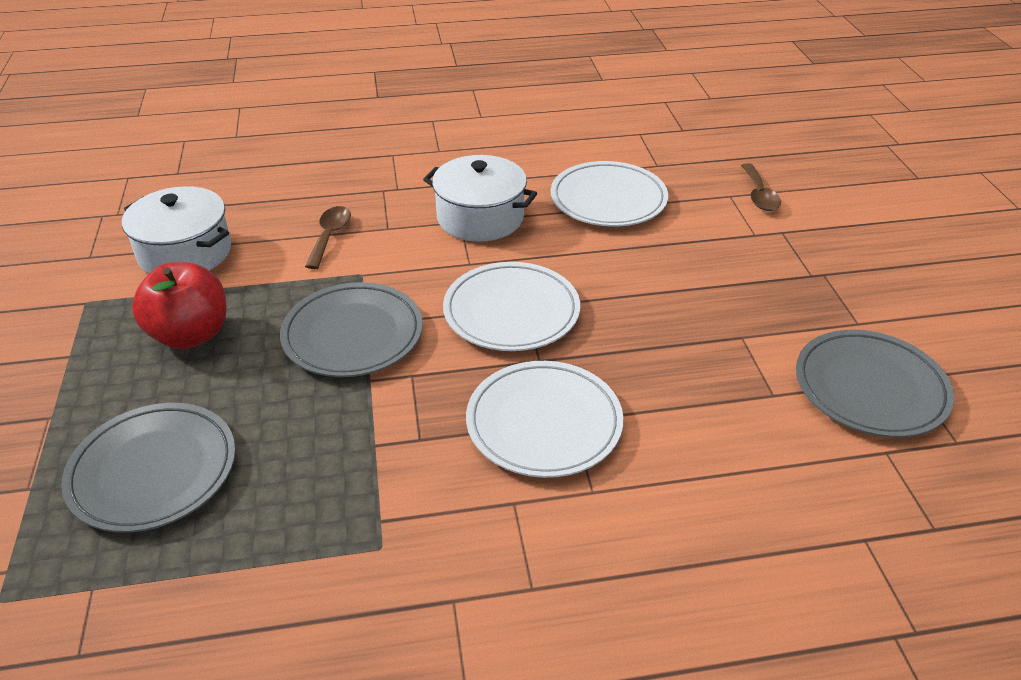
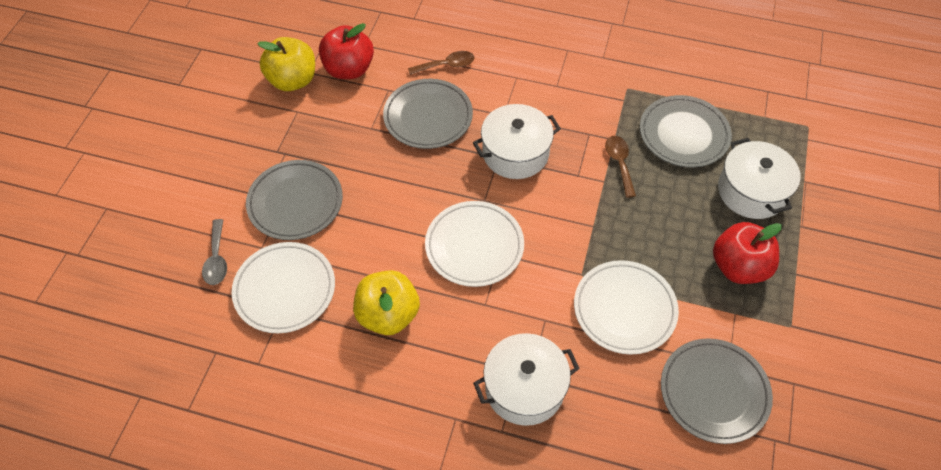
grey plate: [61,403,236,533] [280,282,423,377] [796,330,954,437] = 3 -> [246,160,343,240] [383,79,473,149] [640,95,732,167] [661,338,773,444] = 4
grey spoon: none = 0 -> [202,219,227,285] = 1
red apple: [132,262,227,349] = 1 -> [319,23,374,79] [713,222,782,284] = 2
white pot: [122,186,231,274] [423,155,537,242] = 2 -> [473,104,561,179] [473,333,580,426] [718,138,801,219] = 3
yellow apple: none = 0 -> [257,37,315,91] [353,270,420,335] = 2

